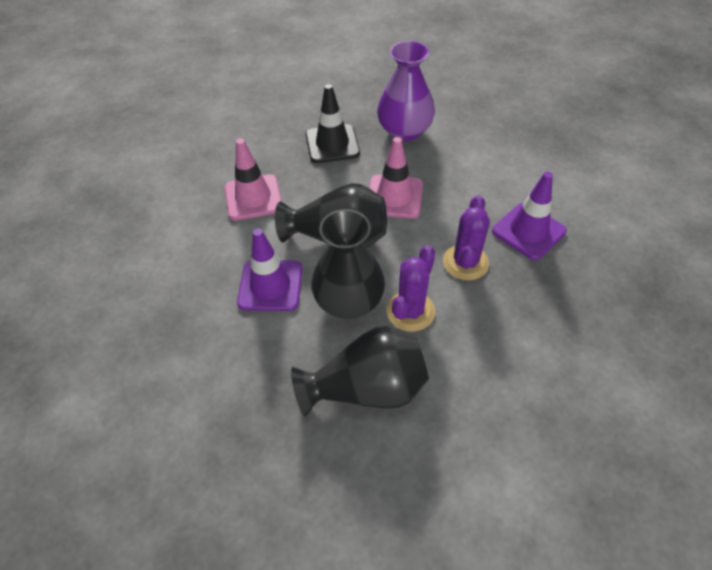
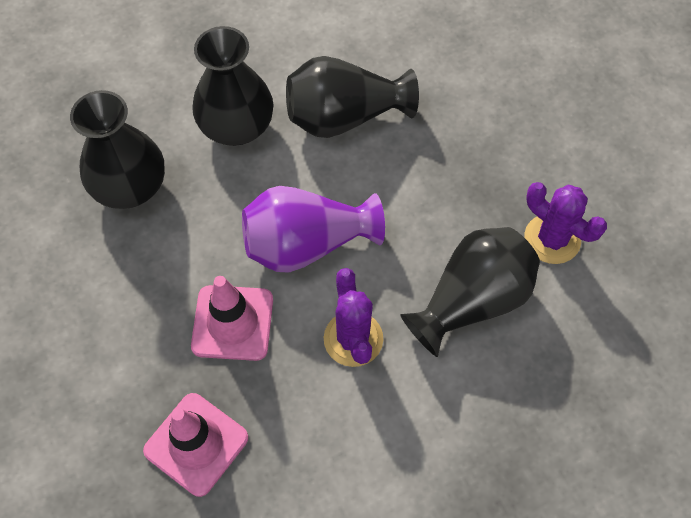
black traffic cone: [306,84,360,163] = 1 -> none = 0
black vase: [275,183,387,248] [291,326,429,417] [311,209,385,319] = 3 -> [70,90,165,209] [192,26,274,146] [286,56,419,138] [401,227,540,357] = 4
purple traffic cone: [237,229,302,311] [492,172,567,260] = 2 -> none = 0

